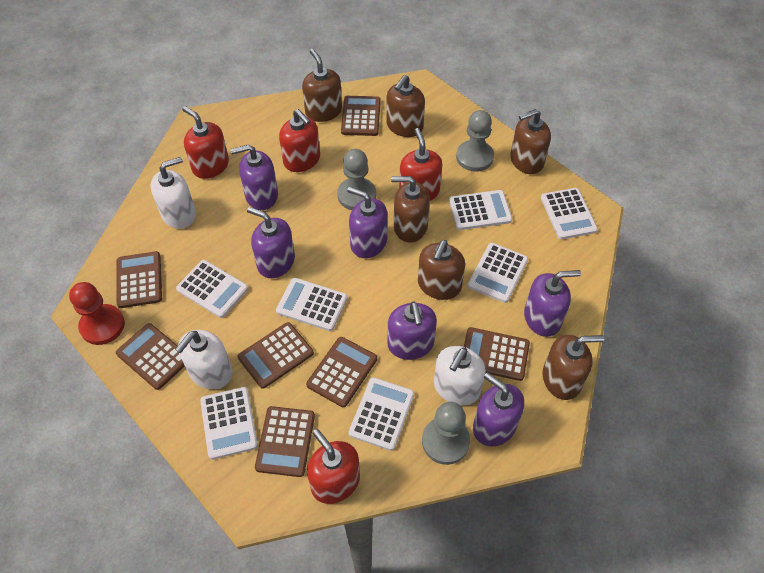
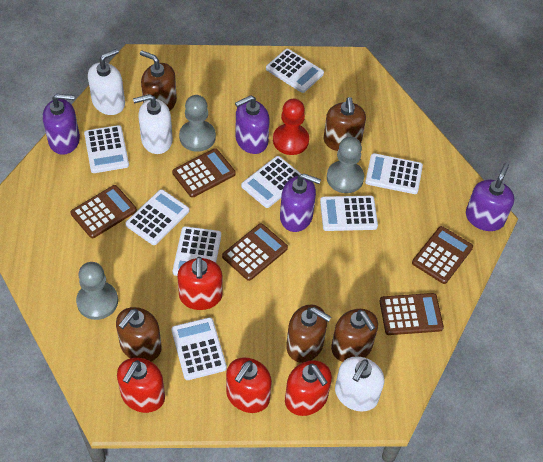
brown calculator: [116,323,185,390] [117,251,162,308] [238,322,314,389] [255,406,315,477] [306,337,377,407] [341,96,381,136] [464,327,530,381] = 7 -> [71,185,137,238] [172,148,236,198] [222,224,288,281] [380,293,444,335] [412,226,473,284] = 5
brown soap dispenser: [302,49,342,122] [386,75,425,137] [391,176,430,242] [418,240,465,300] [510,109,551,174] [543,335,604,400] = 6 -> [116,307,162,361] [140,51,177,111] [286,304,331,363] [324,97,366,151] [331,309,378,362] = 5
purple soap dispenser: [230,144,278,210] [247,207,295,278] [347,187,388,258] [387,302,437,360] [473,372,524,447] [524,270,581,337] = 6 -> [43,94,80,155] [235,95,270,154] [280,173,321,232] [466,163,514,231] = 4
white calculator: [176,260,248,318] [200,387,258,460] [276,278,348,331] [349,377,414,451] [449,190,512,230] [468,243,528,303] [541,188,598,239] = 7 -> [84,125,129,173] [126,189,189,245] [171,317,227,380] [173,226,221,276] [241,156,301,208] [266,49,324,93] [320,196,378,231] [365,153,423,194] = 8

